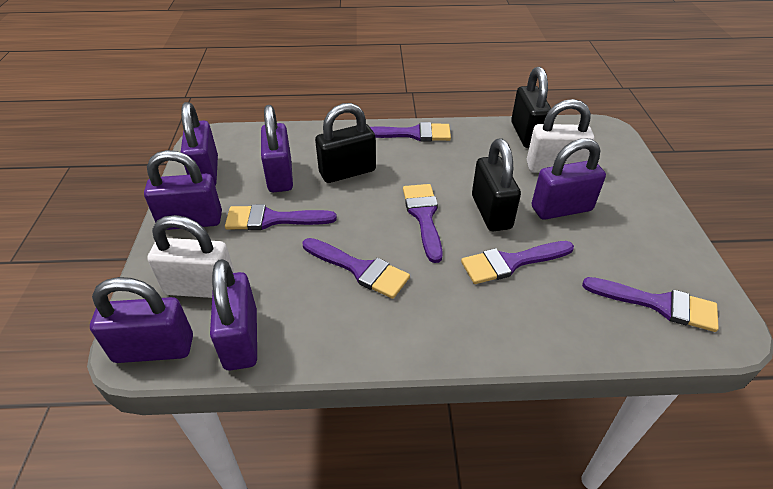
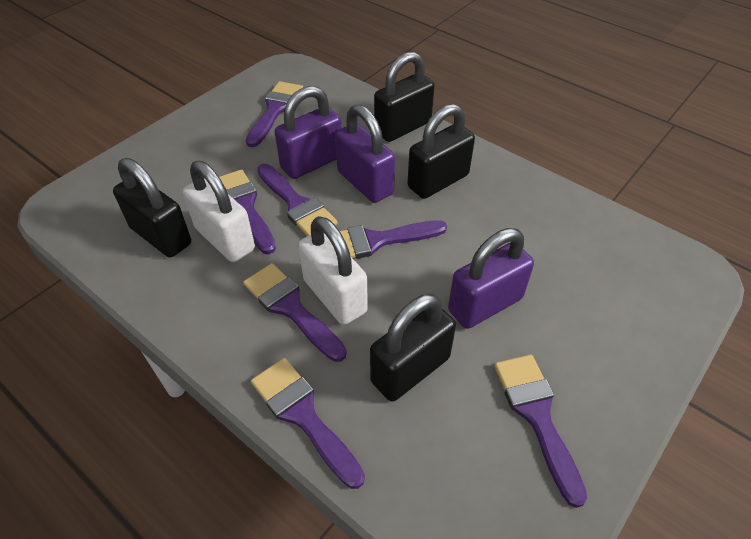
black padlock: [315,103,376,183] [472,139,521,231] [511,67,551,148] = 3 -> [113,158,191,257] [370,294,456,402] [374,51,435,142] [407,104,475,199] = 4
purple brush: [225,204,337,230] [303,238,410,299] [370,122,451,141] [403,184,443,263] [461,241,574,284] [582,277,719,332] = 6 -> [219,169,276,254] [243,263,347,362] [246,81,303,147] [251,358,365,489] [257,164,338,236] [340,220,447,259] [494,355,587,508] = 7
purple padlock: [90,277,193,363] [144,150,222,230] [181,102,218,186] [210,259,257,370] [261,105,293,192] [532,138,606,220] = 6 -> [275,86,342,179] [335,104,395,203] [448,228,534,329] = 3

